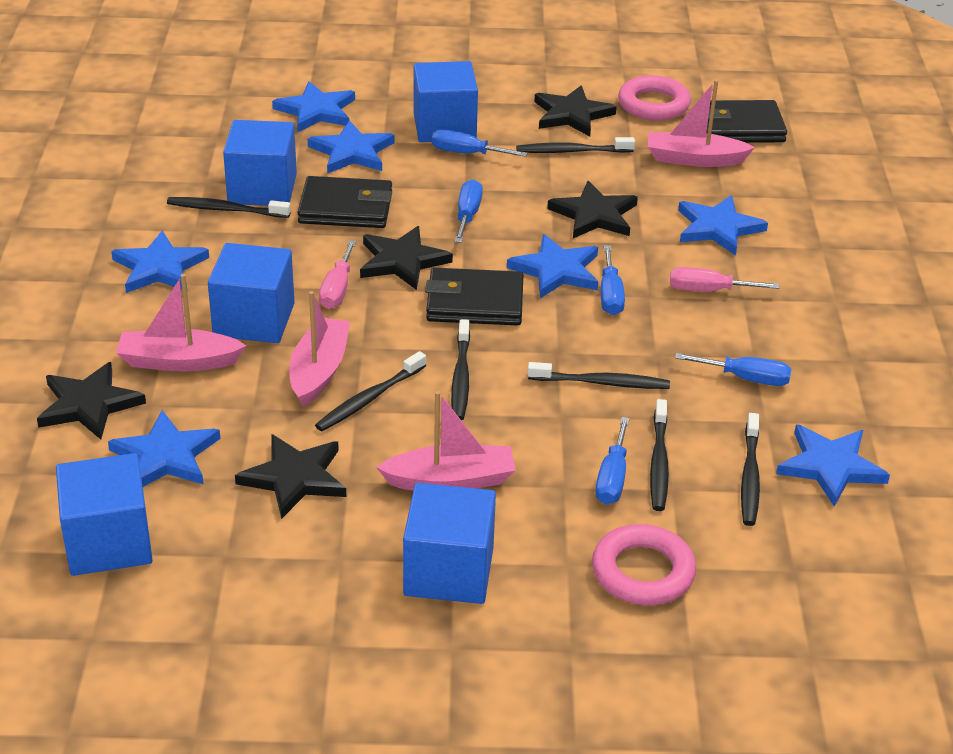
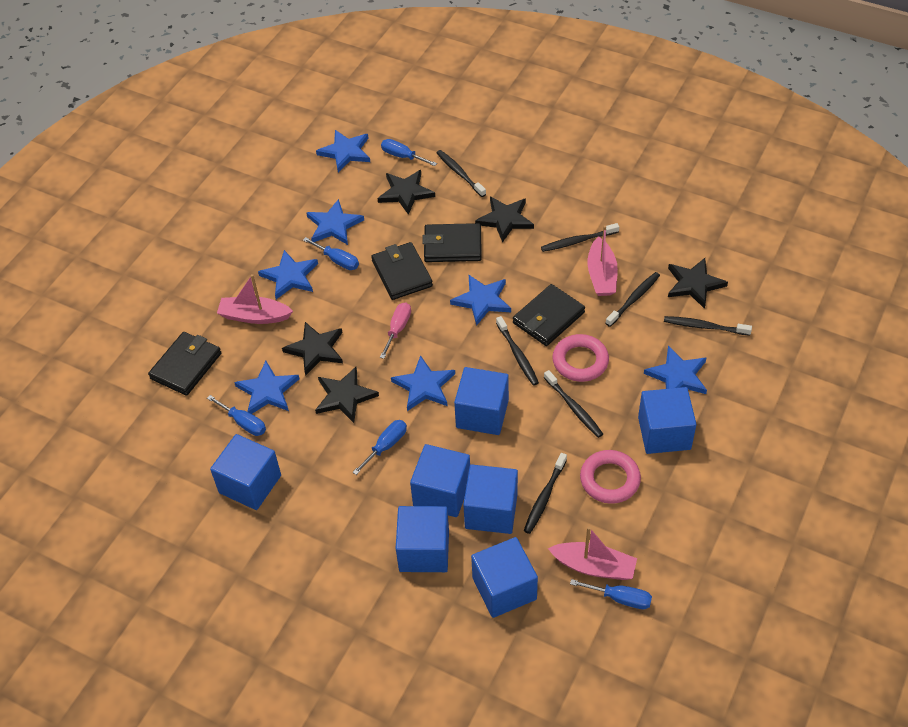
black wallet: [297,176,392,228] [425,268,523,325] [706,100,787,143] = 3 -> [148,332,221,396] [371,242,433,300] [422,223,482,262] [513,284,585,346] = 4
blue cube: [56,453,153,576] [208,243,294,343] [223,120,297,206] [403,483,496,604] [413,61,478,142] = 5 -> [210,434,281,510] [396,506,449,572] [410,444,470,517] [454,367,509,435] [463,465,518,534] [471,537,538,618] [638,387,697,454] = 7
pink boat: [116,274,246,371] [289,291,350,407] [376,391,516,490] [648,80,755,167] = 4 -> [217,274,293,324] [548,527,637,580] [587,225,618,296] = 3
pink screwdriver: [319,240,356,309] [670,267,779,291] = 2 -> [380,302,411,359] = 1

